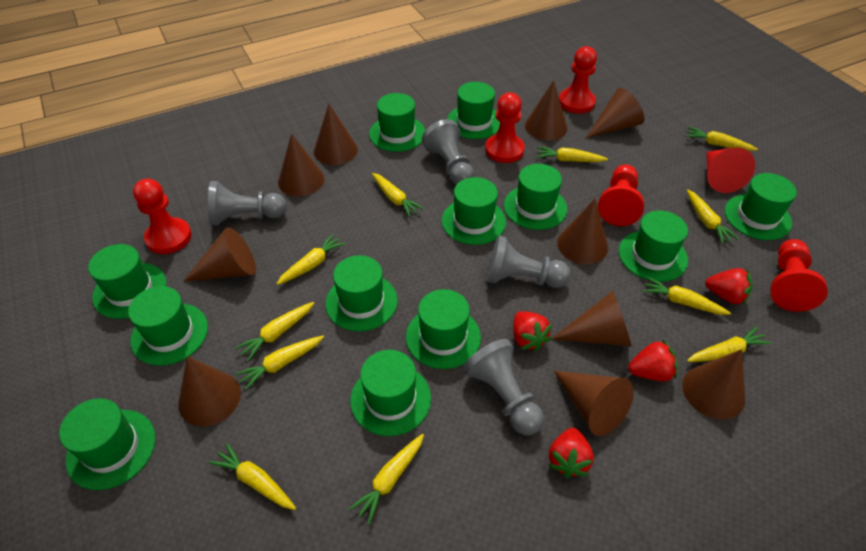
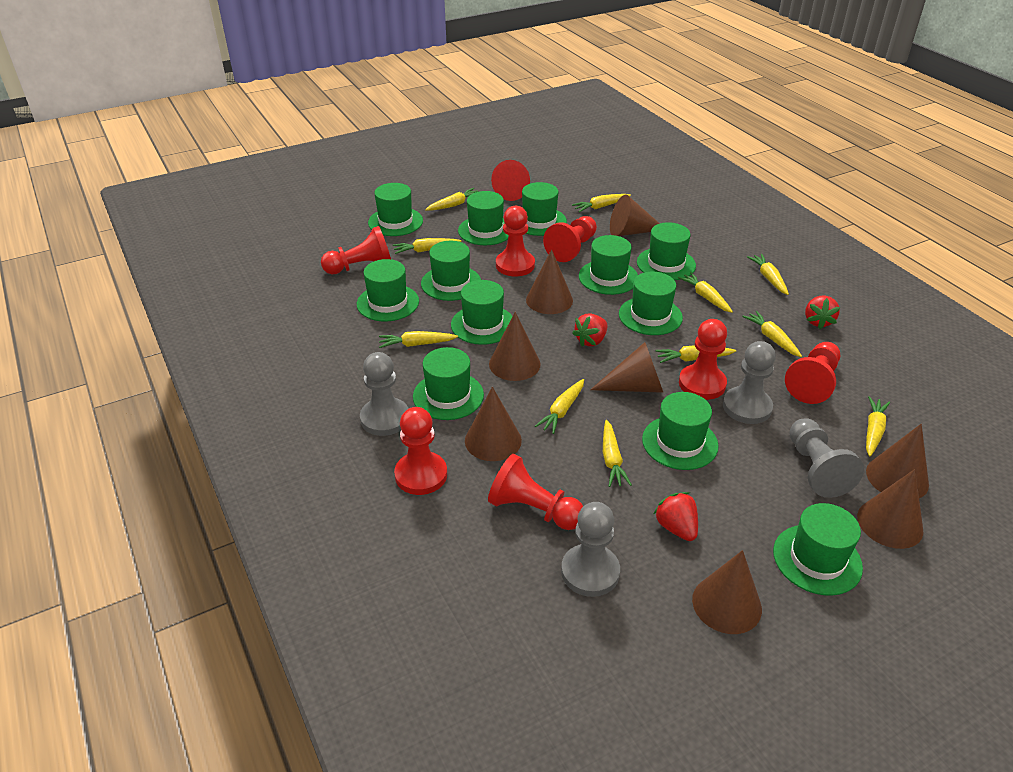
brown cone: [178,356,241,427] [183,227,256,282] [278,133,325,197] [314,104,358,165] [525,80,567,140] [552,291,632,347] [554,371,634,436] [557,199,608,264] [586,88,644,138] [682,349,745,419] = 10 -> [465,387,522,461] [489,312,541,381] [526,249,573,314] [590,342,664,393] [610,194,660,236] [692,550,762,634] [857,469,923,549] [866,424,929,498] = 8
red pawn: [133,179,192,254] [485,92,525,163] [559,46,597,114] [598,164,644,226] [770,239,828,312] = 5 -> [321,226,391,274] [394,407,447,495] [488,454,583,530] [496,206,535,276] [543,216,597,262] [679,319,727,400] [785,342,840,404] = 7
red strawberry: [513,311,552,351] [549,428,594,478] [628,339,678,381] [705,268,753,305] = 4 -> [572,314,608,347] [654,492,698,541] [805,296,840,329] = 3

